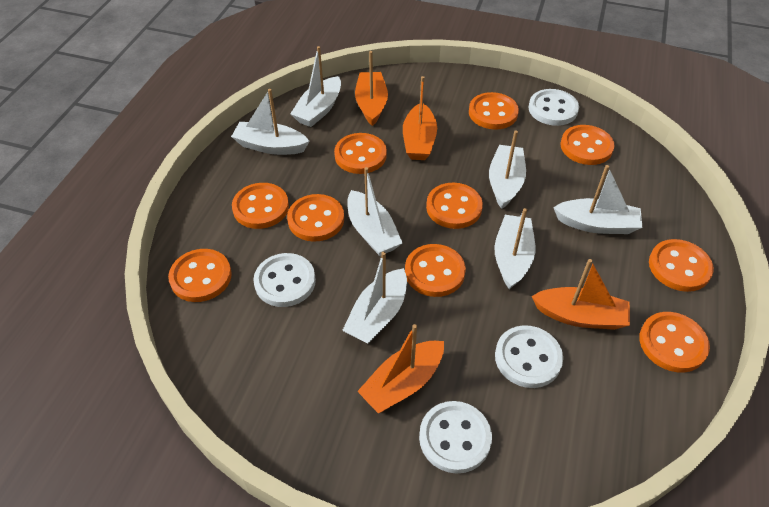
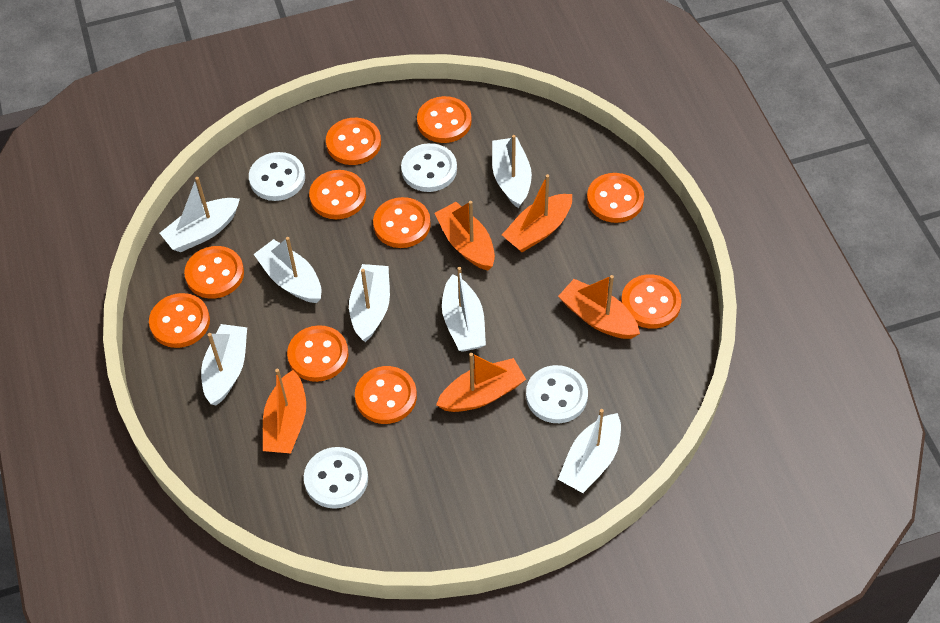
orange boat: [355,51,388,126] [357,324,444,413] [403,76,437,160] [532,259,630,330] = 4 -> [263,369,306,453] [434,201,495,271] [436,353,526,412] [502,174,572,252] [558,275,640,339] = 5

